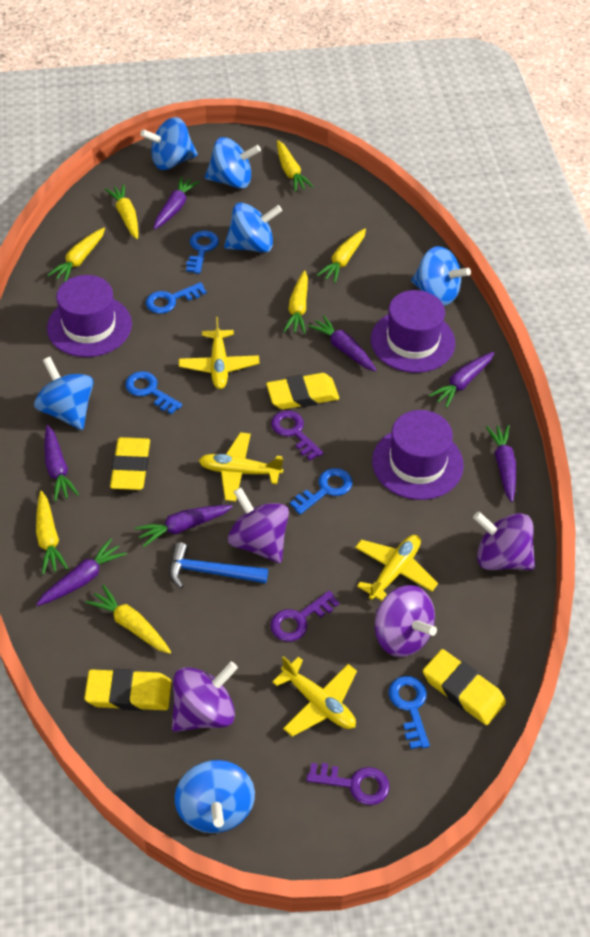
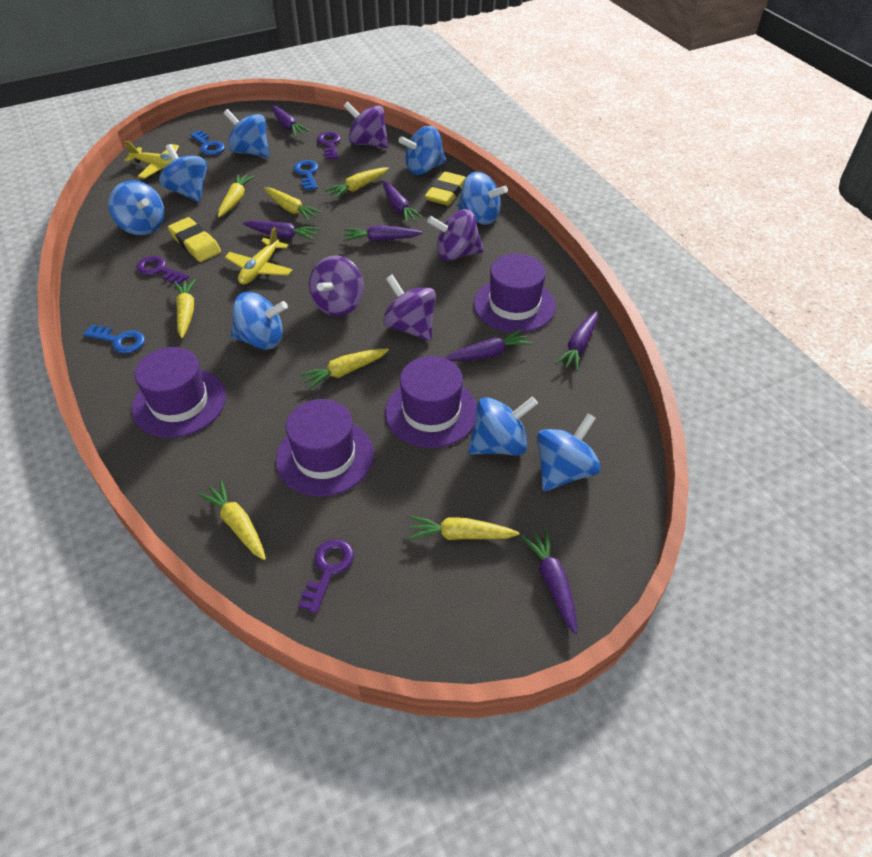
blue hammer: [169,542,268,588] = 1 -> none = 0
blue key: [125,371,182,414] [146,282,207,314] [186,231,219,274] [290,468,352,515] [389,676,430,749] = 5 -> [83,325,145,353] [190,130,225,155] [293,160,318,190] = 3
blue spinning top: [34,357,93,430] [140,117,198,170] [175,760,255,833] [205,137,261,189] [224,202,282,253] [411,246,471,305] = 6 -> [109,180,164,235] [159,144,207,202] [224,109,269,157] [231,292,288,350] [399,126,446,175] [457,171,508,225] [468,396,538,456] [537,413,601,491] = 8
purple hat: [47,275,132,357] [371,290,455,373] [372,410,464,500] = 3 -> [132,347,226,438] [276,399,374,497] [385,356,477,448] [474,254,556,333] = 4
yellow eraser: [84,669,172,711] [110,437,150,490] [266,373,339,410] [423,649,506,725] = 4 -> [168,217,221,262] [425,172,466,205] = 2
yellow plane: [179,317,259,389] [199,432,283,502] [272,656,357,737] [355,535,438,601] = 4 -> [124,141,179,179] [225,227,293,284] = 2

